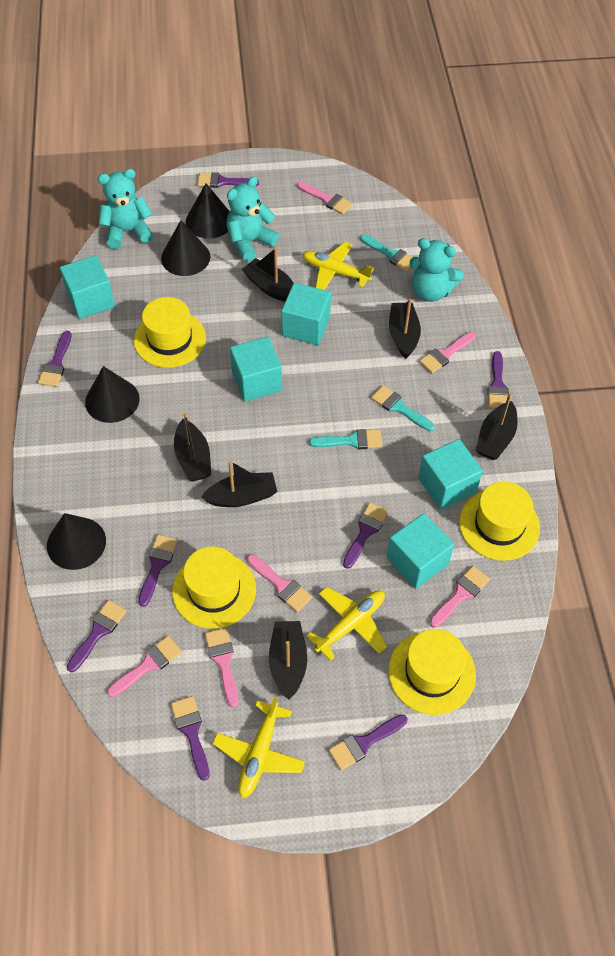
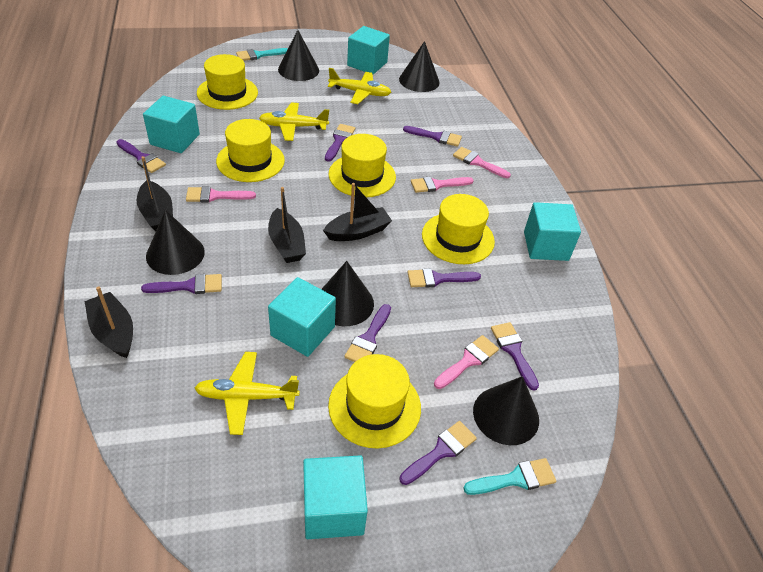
black boat: [174,412,211,481] [202,461,278,507] [242,247,293,302] [269,621,307,700] [389,299,421,359] [476,392,518,460] = 6 -> [85,286,133,358] [137,156,173,231] [268,187,306,263] [323,183,392,241] = 4
black cone: [47,513,106,570] [85,366,140,423] [161,220,210,276] [186,183,230,239] = 4 -> [146,210,205,275] [278,30,319,81] [321,261,374,326] [399,41,440,92] [473,376,539,445] = 5
pink brush: [107,636,182,697] [205,628,239,707] [247,554,312,612] [297,182,353,214] [419,332,476,373] [430,566,490,627] = 6 -> [186,186,256,202] [411,177,474,193] [434,335,499,389] [453,147,511,178] = 4
turquoise brush: [309,429,382,449] [360,234,413,271] [371,385,435,431] = 3 -> [236,48,288,61] [463,458,556,495] = 2
turquoise teddy bear: [98,169,153,249] [226,176,279,262] [409,238,464,302] = 3 -> none = 0
yellow hat: [134,297,206,368] [172,546,256,629] [388,629,476,715] [459,482,540,561] = 4 -> [197,54,258,110] [216,119,285,182] [328,134,396,197] [328,354,421,448] [422,194,495,264] = 5

